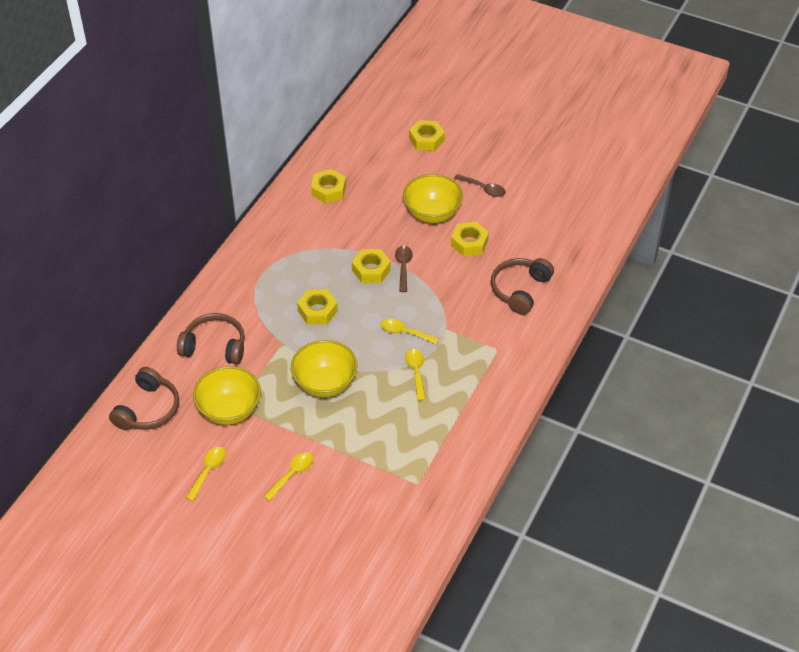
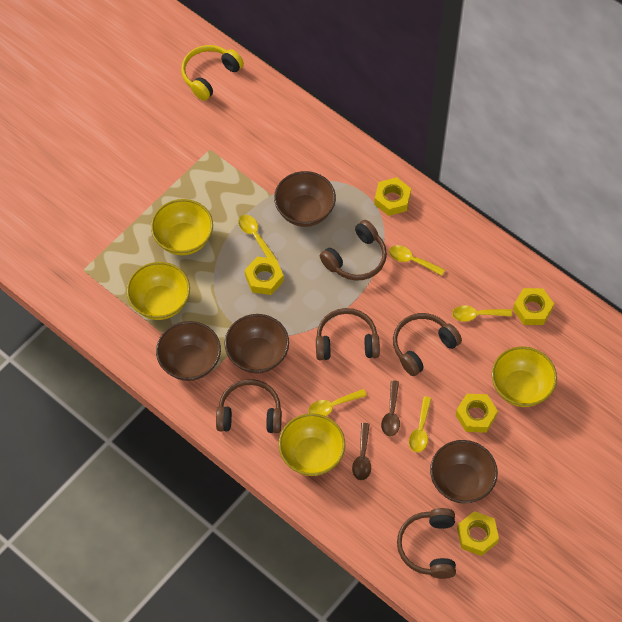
brown bowl: none = 0 -> [156,321,221,381] [224,314,289,374] [274,171,336,227] [430,440,498,503] = 4
brown headphones: [109,367,179,430] [177,313,245,364] [491,258,554,315] = 3 -> [216,379,282,433] [316,308,380,360] [320,220,387,281] [393,313,462,376] [397,508,456,579] = 5
yellow bowl: [193,366,261,425] [291,340,358,398] [403,174,463,223] = 3 -> [126,262,190,320] [151,199,213,255] [278,413,345,476] [491,346,557,407] = 4
yellow headphones: none = 0 -> [181,45,244,101] = 1
yellow spoon: [186,447,226,501] [263,452,313,501] [381,318,439,345] [405,349,426,401] = 4 -> [238,215,276,259] [308,389,367,416] [389,245,445,276] [409,396,432,452] [452,305,512,322] = 5

